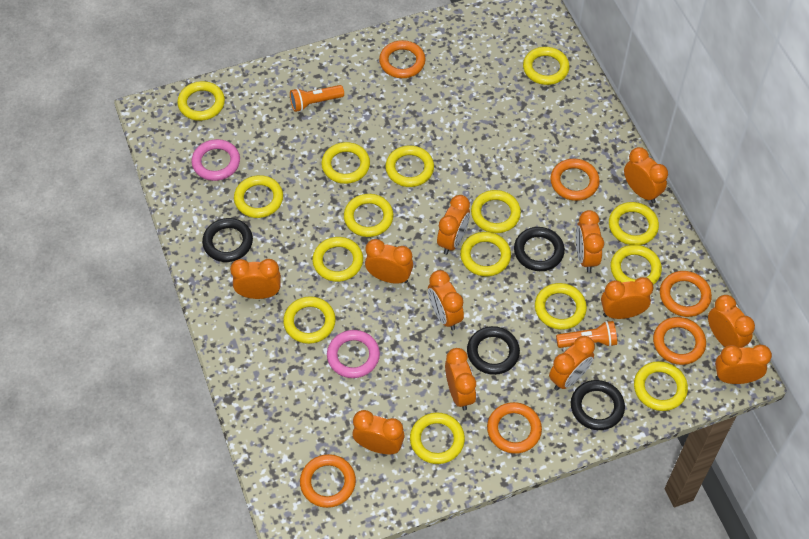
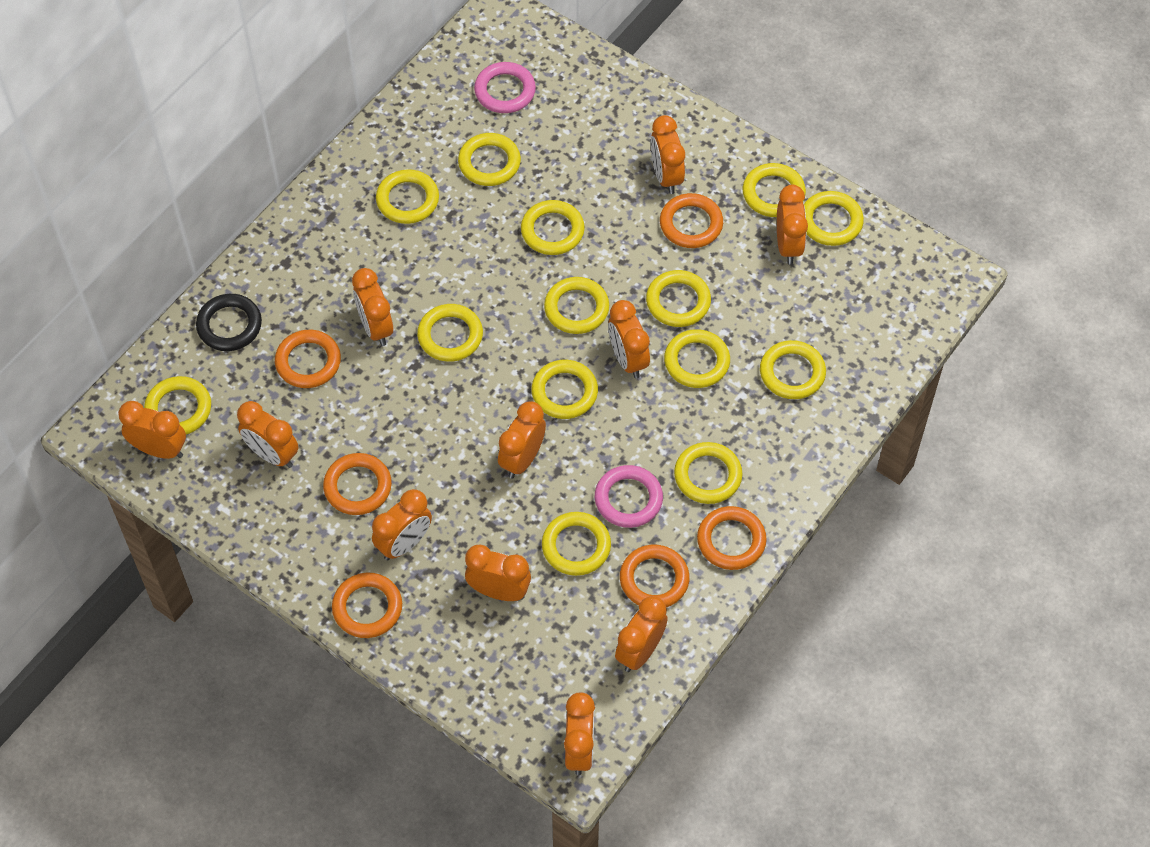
black ring: [202,218,253,262] [467,326,520,375] [514,227,565,271] [571,380,625,430] = 4 -> [196,294,262,351] = 1
orange clock: [230,259,281,299] [353,410,405,454] [365,239,413,284] [428,270,464,330] [437,195,470,255] [445,348,476,411] [549,336,595,390] [576,210,604,272] [601,277,653,319] [624,147,668,203] [708,295,755,348] [715,344,772,384] = 12 -> [118,401,186,459] [237,401,298,468] [352,268,393,346] [372,489,432,560] [465,545,531,601] [498,401,546,479] [564,692,595,775] [608,300,650,379] [615,596,668,672] [650,115,685,194] [777,185,808,265] = 11
orange flashlight: [290,85,344,112] [556,321,617,348] = 2 -> none = 0
yellow ring: [177,81,225,121] [234,175,283,218] [283,296,336,344] [312,237,363,282] [321,142,370,184] [344,194,394,237] [385,145,434,187] [410,413,465,464] [460,232,511,276] [471,190,521,233] [523,47,570,85] [535,283,587,330] [609,202,659,245] [611,245,662,285] [634,361,688,411] = 15 -> [144,376,211,435] [376,169,439,224] [417,304,483,362] [458,133,521,186] [521,200,585,255] [532,360,598,419] [542,512,611,576] [544,277,609,334] [646,270,711,327] [664,329,730,388] [674,442,743,504] [743,163,806,217] [760,340,826,399] [804,191,864,246] = 14

